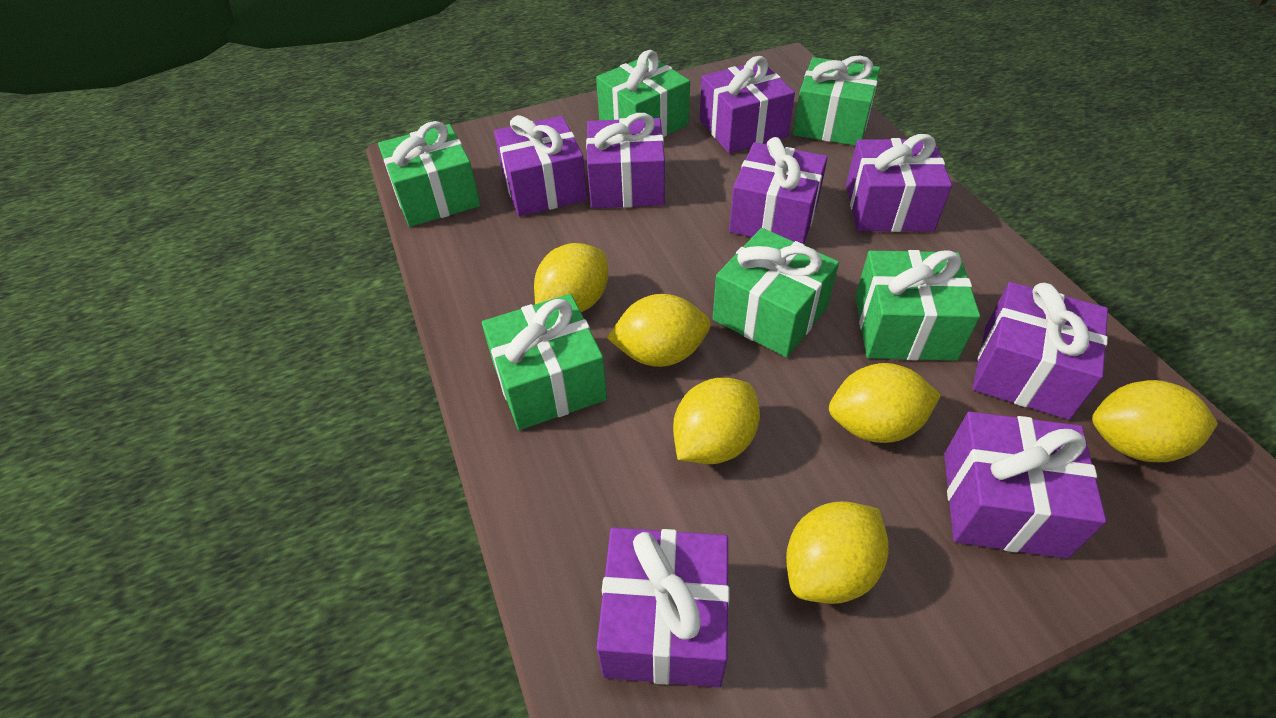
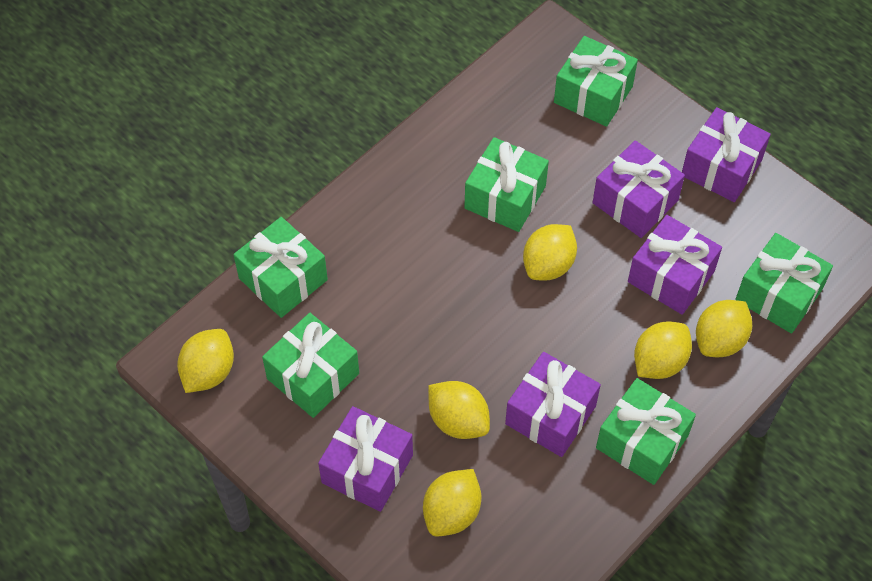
purple gift: [494,115,587,216] [586,113,665,208] [597,527,730,687] [700,56,795,153] [729,137,828,244] [846,134,952,232] [944,412,1106,559] [972,282,1108,420] = 8 -> [318,406,413,512] [505,352,601,457] [593,140,685,238] [628,215,722,315] [682,107,771,202] = 5

